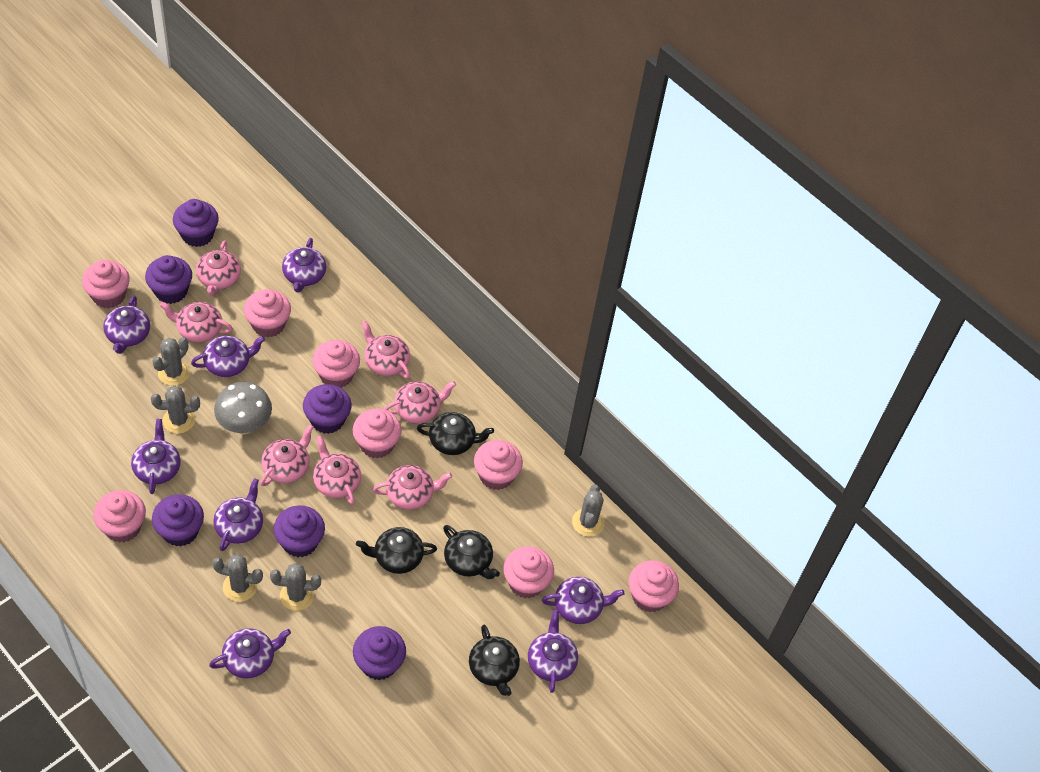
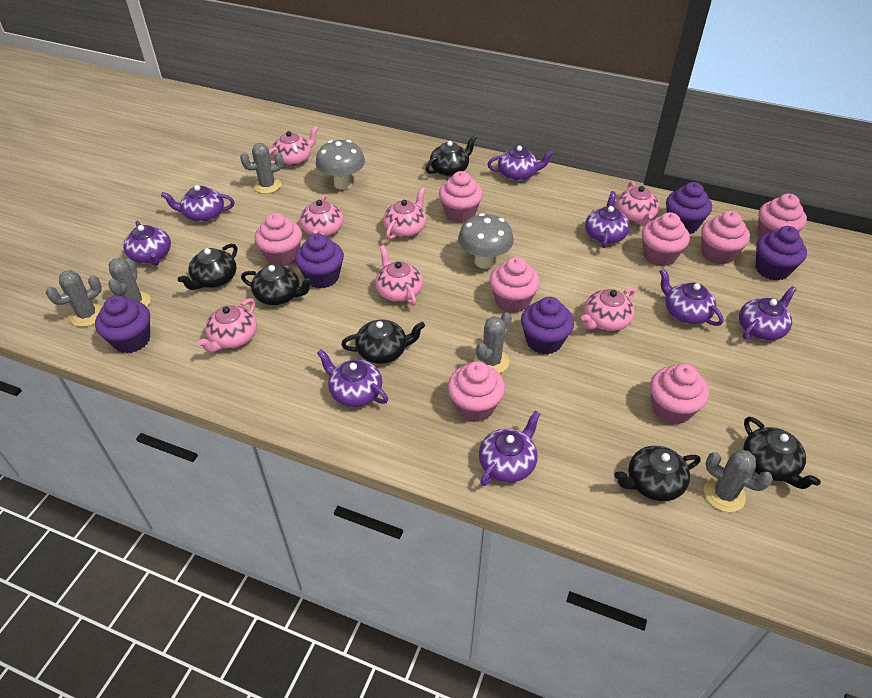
black teapot: [356,527,437,574] [417,412,494,455] [443,525,500,579] [469,625,520,696] = 4 -> [178,244,237,290] [241,264,313,305] [341,319,425,364] [426,135,477,176] [614,446,701,501] [743,417,821,489] = 6
grey mushroom: [214,382,272,435] = 1 -> [316,140,365,190] [458,213,514,269] = 2
purple cupcake: [145,255,192,304] [152,494,204,547] [173,199,219,247] [273,505,325,557] [303,384,351,434] [353,626,406,680] = 6 -> [95,296,150,353] [295,233,344,289] [521,297,574,355] [666,182,712,234] [756,226,807,281] = 5

